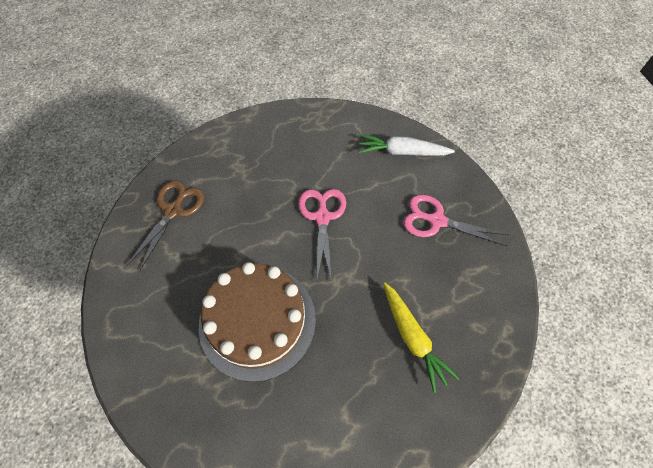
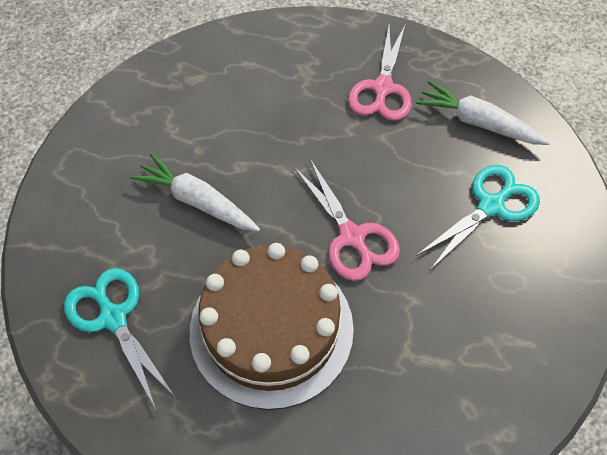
brown scissors: [126,180,204,272] = 1 -> none = 0
turquoise scissors: none = 0 -> [64,268,176,411] [416,165,540,270] = 2
white carrot: [359,134,455,156] = 1 -> [130,153,260,232] [416,81,550,145] = 2
yellow carrot: [383,282,460,393] = 1 -> none = 0

